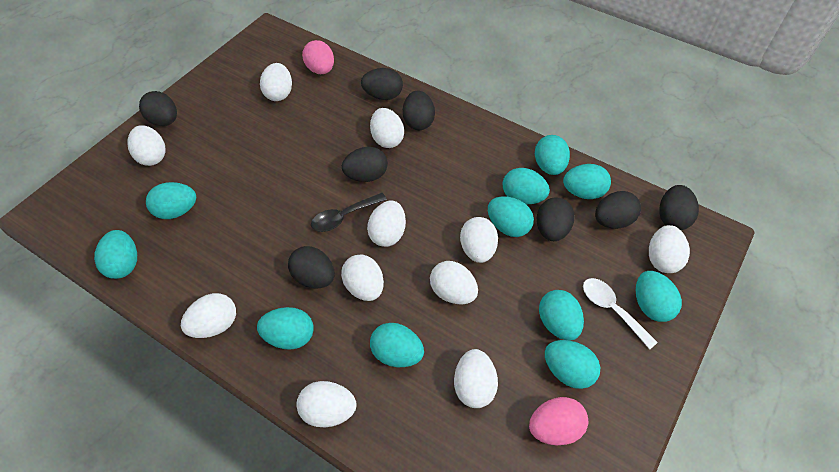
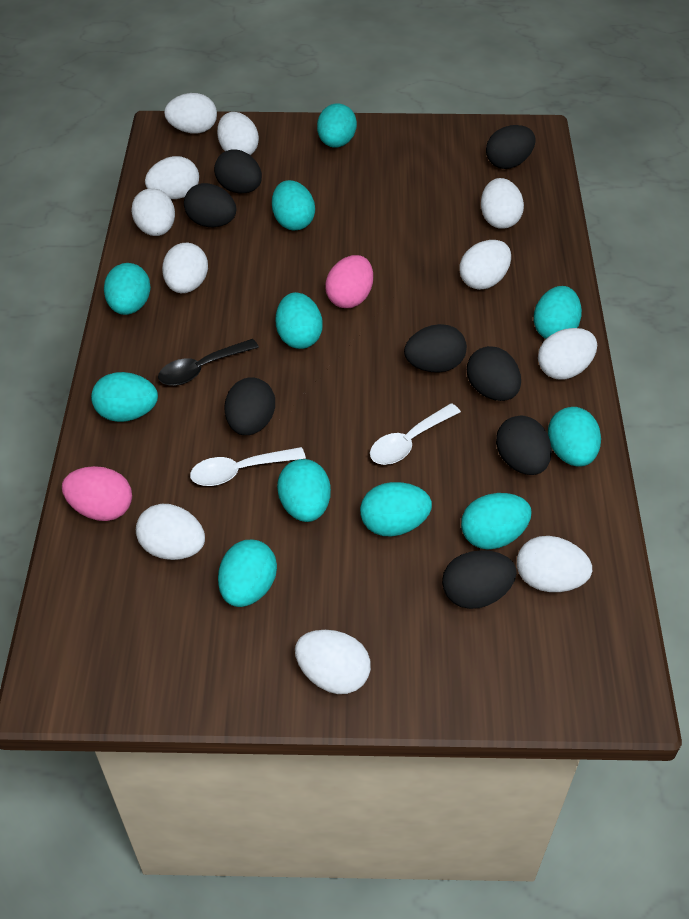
white spoon: [583,278,658,350] = 1 -> [190,447,306,486] [370,403,461,465] = 2

